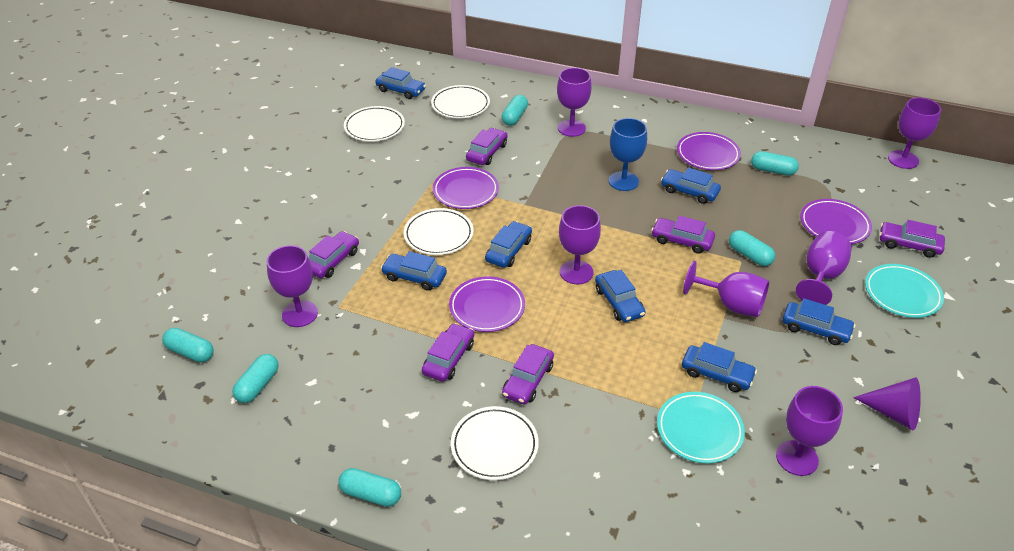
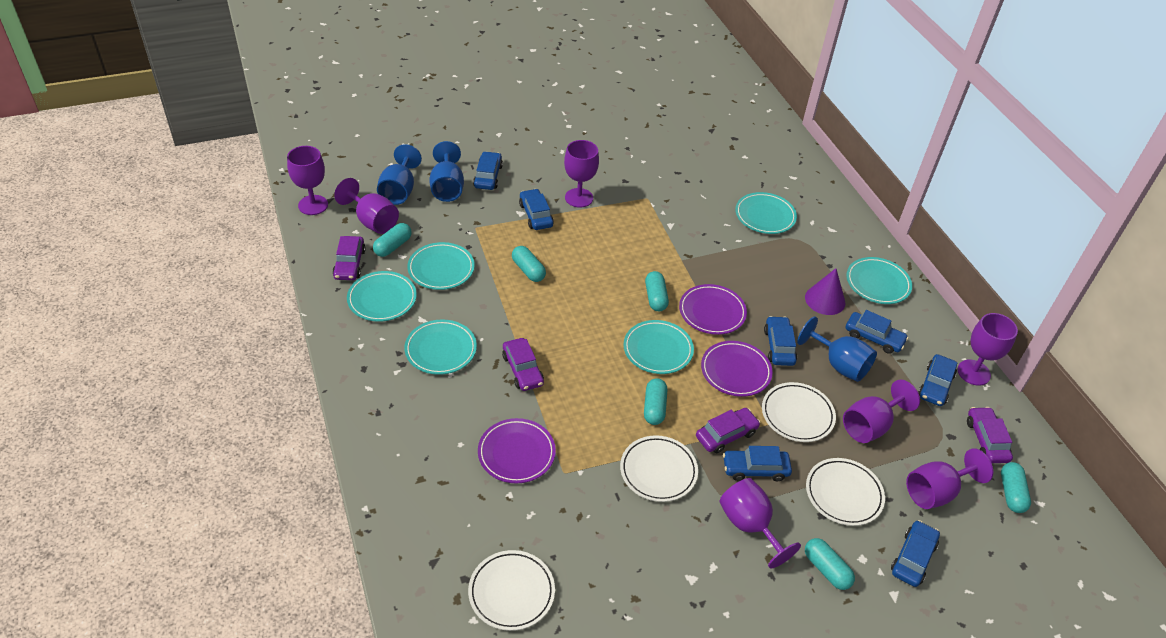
blue goblet: [609,118,647,191] = 1 -> [377,144,422,205] [429,141,464,202] [797,316,877,382] = 3
purple car: [309,231,359,278] [422,323,474,382] [466,128,508,165] [502,344,554,405] [651,216,715,254] [879,220,945,258] = 6 -> [332,236,366,280] [502,338,544,391] [696,408,760,453] [967,407,1013,463] = 4
purple plate: [433,167,499,209] [449,276,525,332] [677,132,741,170] [800,199,872,244] = 4 -> [478,418,556,483] [679,284,747,335] [701,341,773,397] = 3
turquoise plate: [657,392,745,464] [865,264,944,318] = 2 -> [347,271,417,322] [404,320,477,375] [407,242,475,290] [623,320,694,374] [735,192,797,234] [846,257,912,304] = 6

